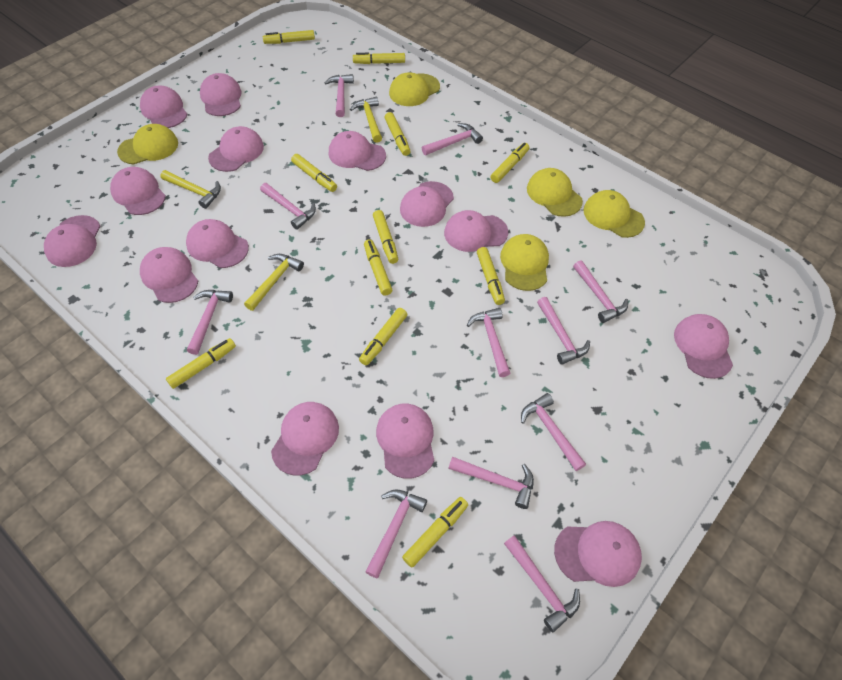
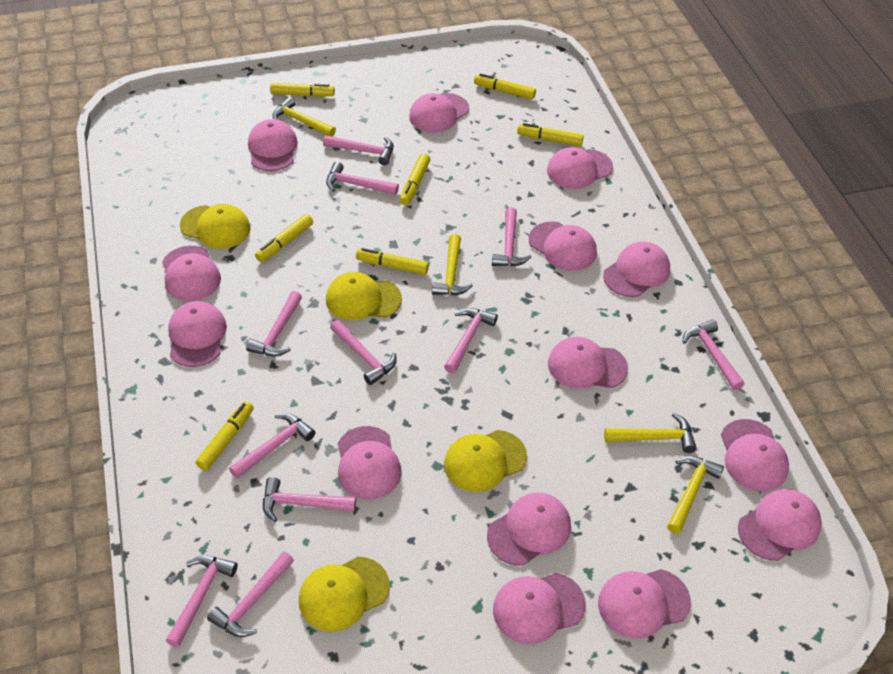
yellow cap: [117,124,178,164] [389,72,440,106] [500,234,549,291] [527,168,583,217] [583,190,645,238] = 5 -> [180,204,251,249] [299,557,390,632] [326,272,402,320] [444,430,527,492] = 4
yellow hammer: [160,170,221,209] [244,254,304,311] [350,97,382,143] = 3 -> [272,97,336,137] [432,234,473,295] [604,413,696,453] [667,456,724,534] = 4
yellow marker: [166,338,236,389] [263,30,315,44] [291,154,337,192] [353,53,405,64] [359,308,407,365] [364,239,393,296] [373,210,398,264] [385,112,411,156] [402,497,468,568] [477,247,505,305] [490,143,529,183] = 11 -> [196,401,254,471] [255,214,313,262] [270,83,335,97] [356,248,429,275] [400,153,430,205] [474,74,536,99] [517,123,584,146] = 7

